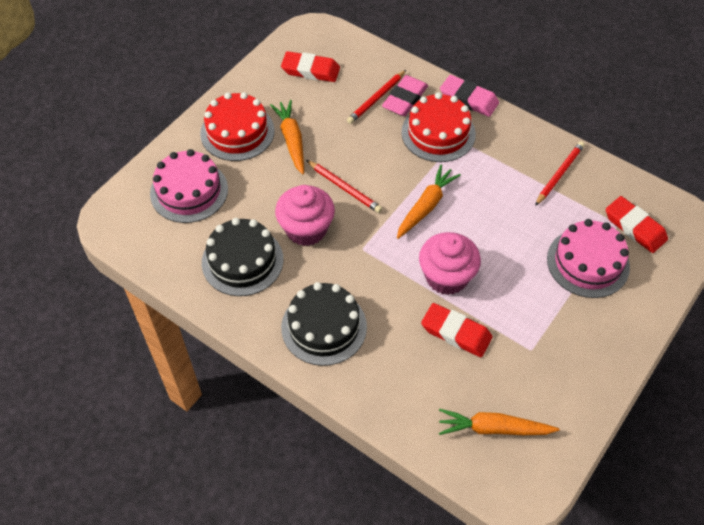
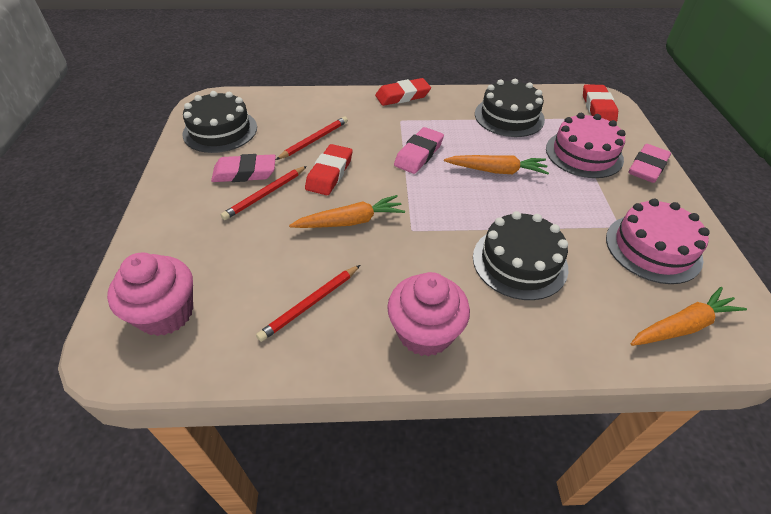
black cake: [202,218,283,296] [281,282,367,366] = 2 -> [182,91,257,153] [473,211,568,300] [475,79,545,137] = 3
pink eraser: [382,75,428,116] [440,75,499,117] = 2 -> [211,154,276,182] [394,127,444,174] [629,144,671,183] = 3
red cake: [200,92,275,161] [401,92,476,162] = 2 -> none = 0

